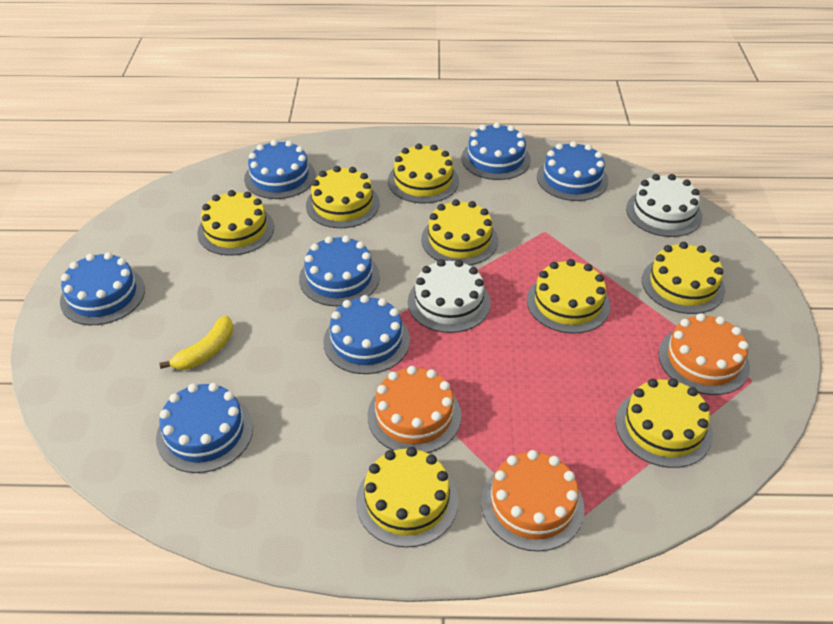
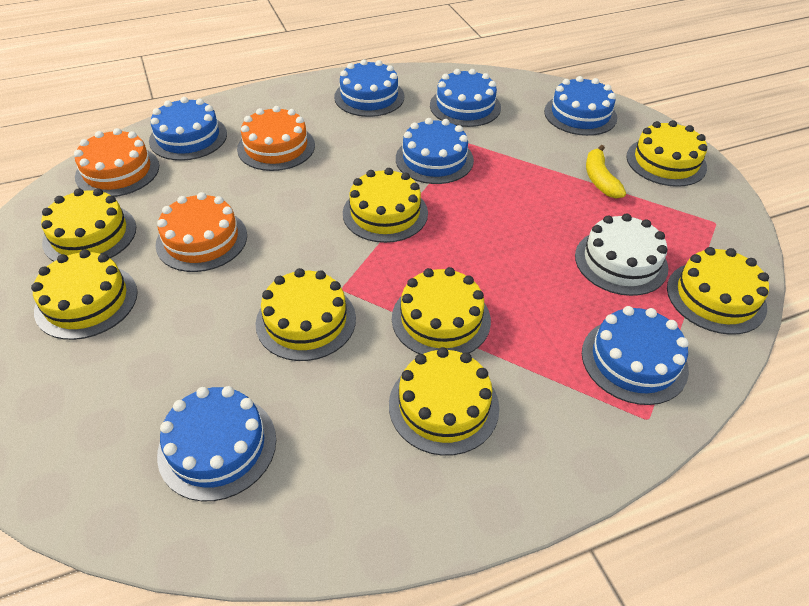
white cake: [408,259,491,333] [626,174,702,237] = 2 -> [575,213,668,296] = 1

